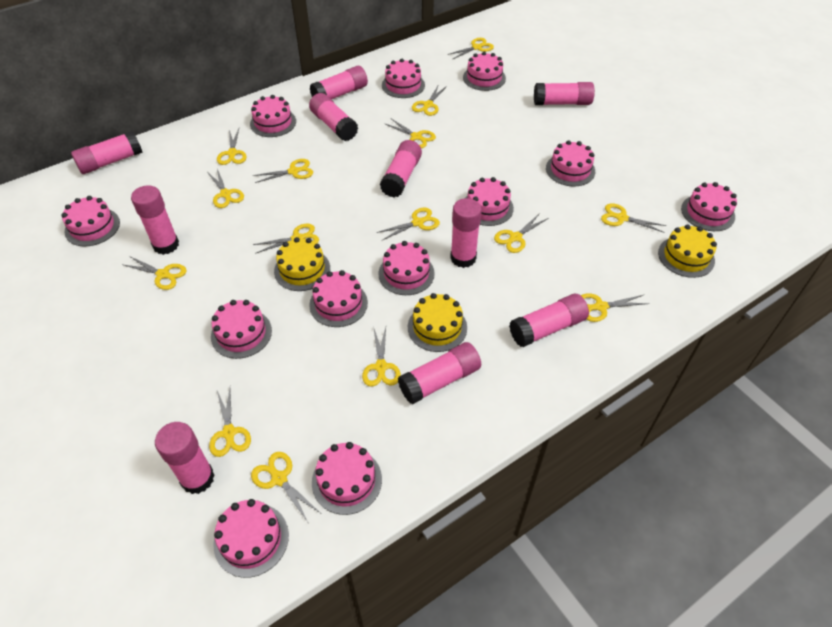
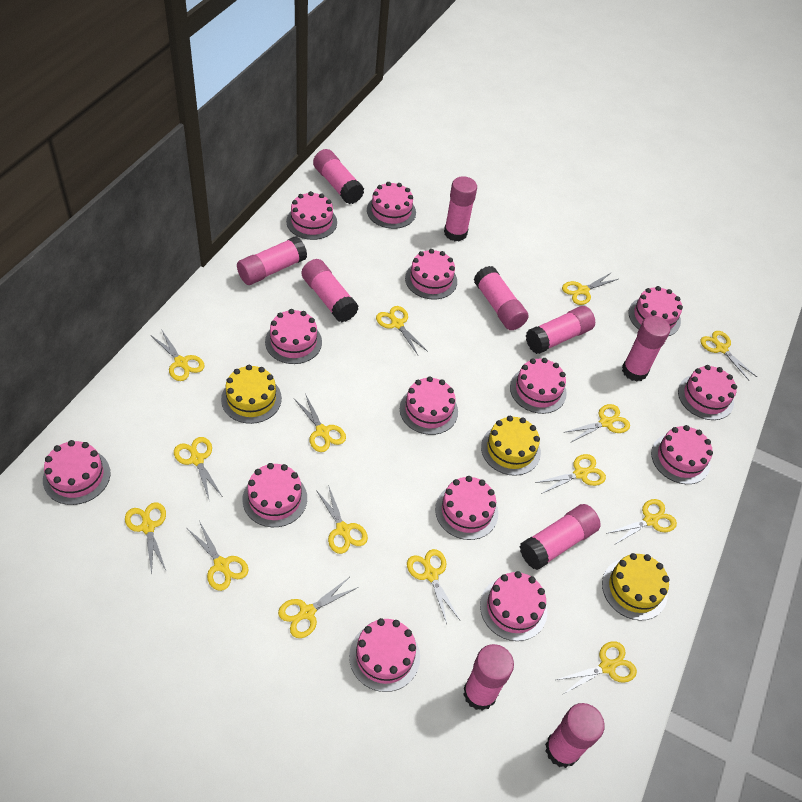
pink cake: [61,196,120,246] [211,300,272,359] [213,499,289,578] [250,95,296,137] [309,270,368,327] [312,442,382,515] [378,241,435,295] [382,59,425,98] [463,52,506,91] [466,177,514,226] [546,140,595,186] [681,182,737,231] = 12 -> [43,440,111,505] [242,463,307,527] [265,309,322,364] [286,191,337,240] [349,618,420,692] [367,182,416,229] [400,376,458,435] [405,249,457,300] [435,476,498,540] [480,571,547,641] [510,358,567,414] [629,286,683,336] [651,425,713,484] [678,365,737,420] = 14

